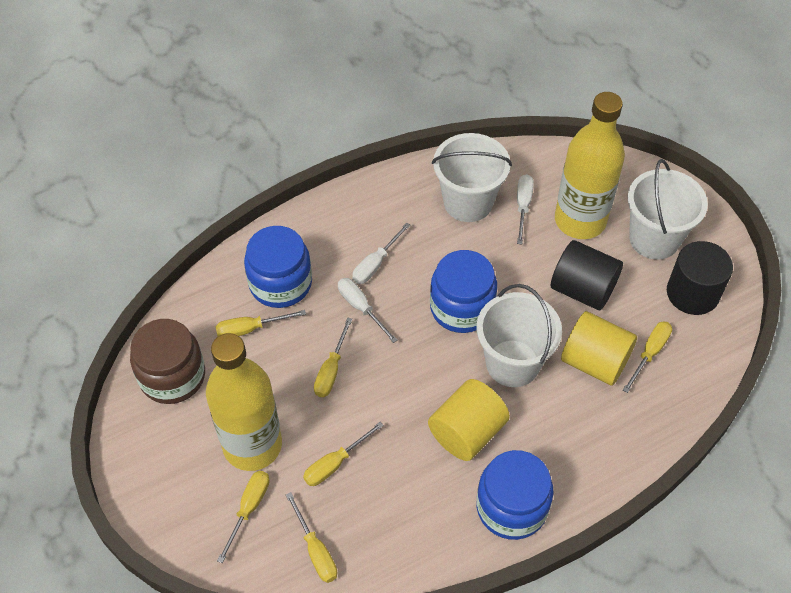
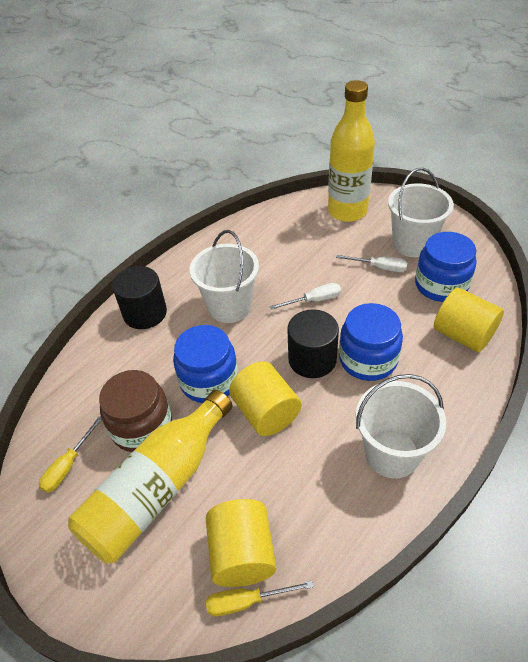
white screwdriver: [338,278,397,343] [352,222,411,284] [517,174,534,244] = 3 -> [270,283,341,310] [336,255,407,272] = 2
yellow cylinder: [428,379,510,461] [561,311,637,386] = 2 -> [206,499,276,587] [229,361,301,436] [434,288,504,352] = 3
yellow screwdriver: [216,310,306,336] [217,471,269,563] [286,492,337,583] [303,422,384,486] [314,317,353,397] [623,321,672,393] = 6 -> [39,416,102,493] [206,581,314,616] = 2

